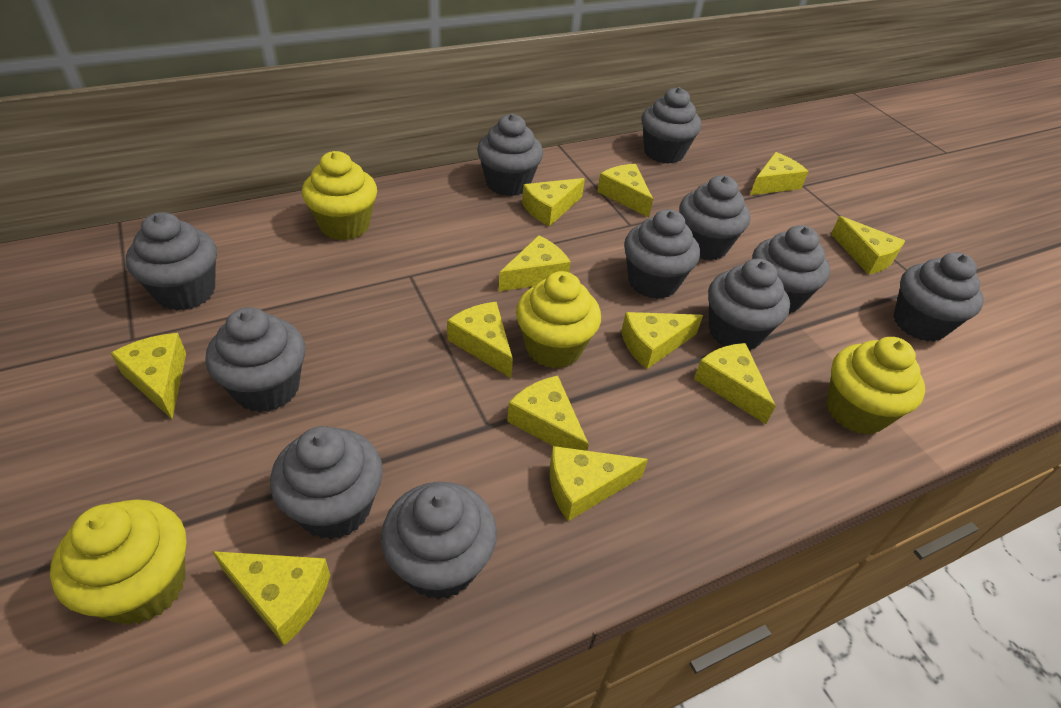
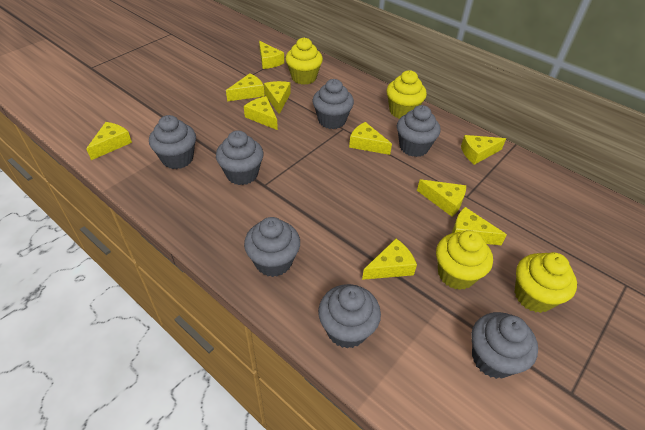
grey cupcake: [126,212,217,311] [205,307,305,413] [270,426,383,540] [381,482,497,600] [477,114,543,196] [624,209,700,299] [642,87,701,164] [679,175,750,261] [708,259,790,351] [752,225,830,314] [893,252,984,342] = 11 -> [149,115,196,169] [216,130,263,185] [244,217,300,277] [313,79,354,129] [318,284,381,349] [397,105,440,157] [472,312,538,379] = 7
yellow cheese: [111,333,186,419] [212,551,330,646] [447,302,513,378] [499,235,571,291] [507,375,589,451] [522,178,585,226] [550,446,648,521] [597,164,653,218] [621,312,703,369] [694,343,776,424] [750,152,809,195] [831,216,905,275] = 12 -> [86,122,132,160] [226,73,264,101] [244,96,278,130] [259,41,284,69] [264,81,291,114] [349,122,392,155] [362,239,417,280] [417,179,466,217] [452,207,507,245] [461,135,506,165] = 10

